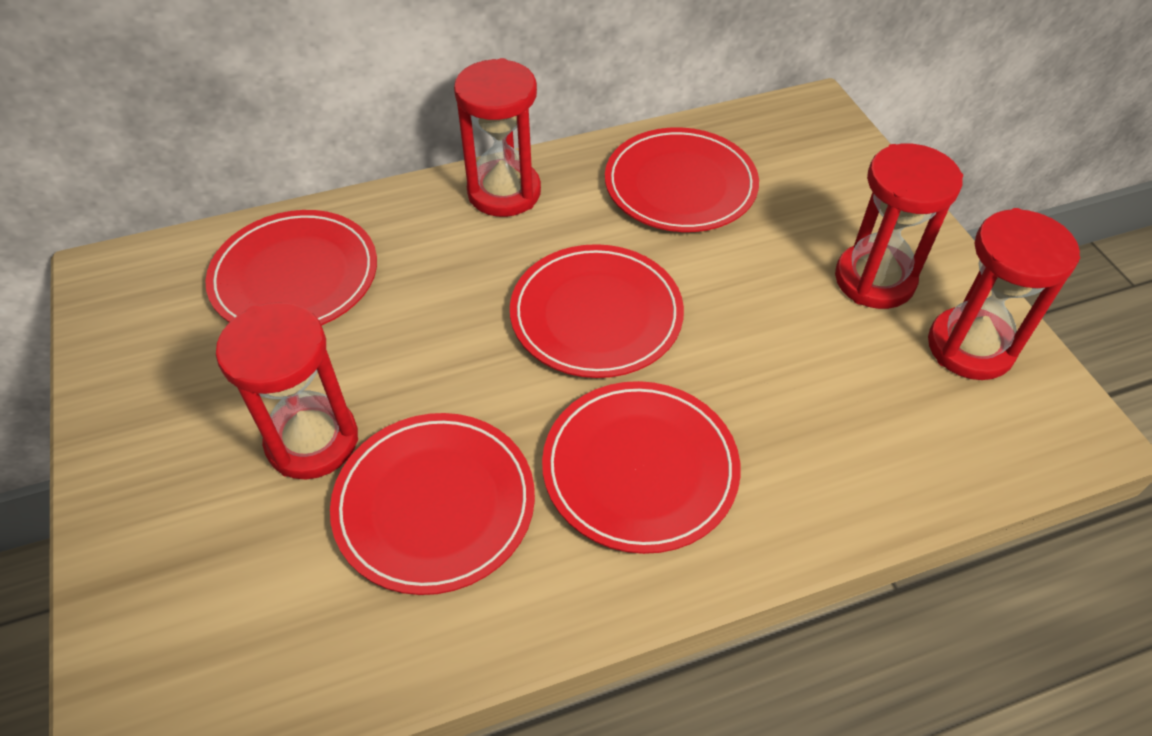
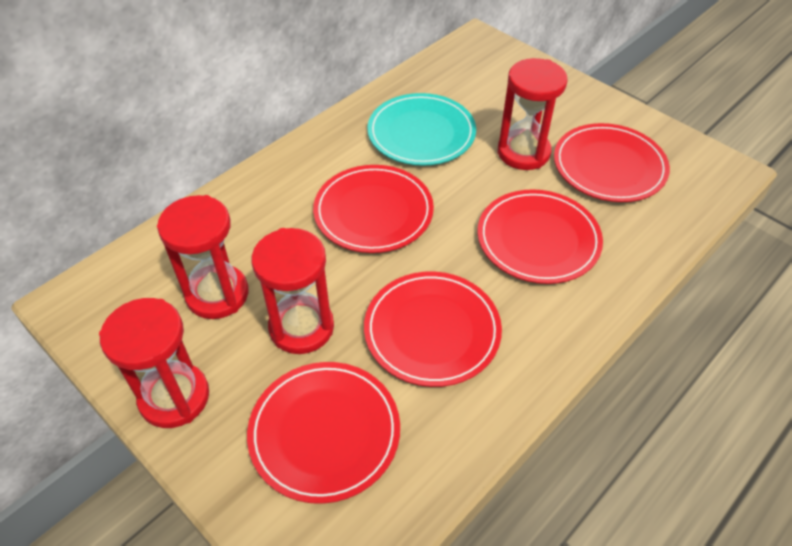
turquoise plate: none = 0 -> [367,93,476,166] = 1

